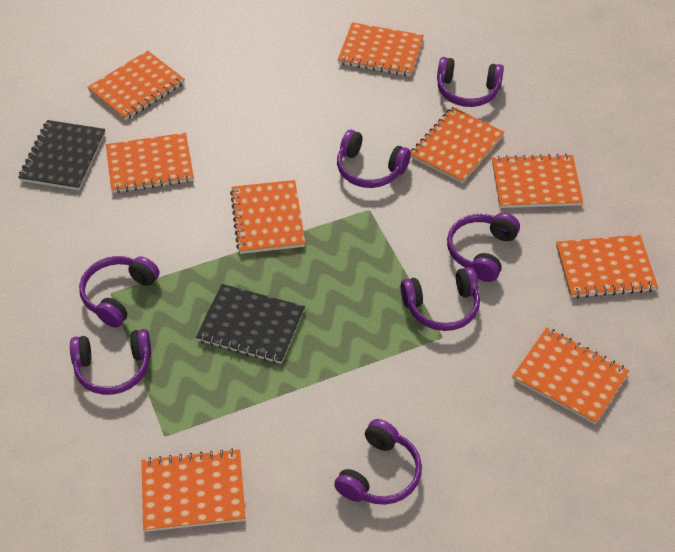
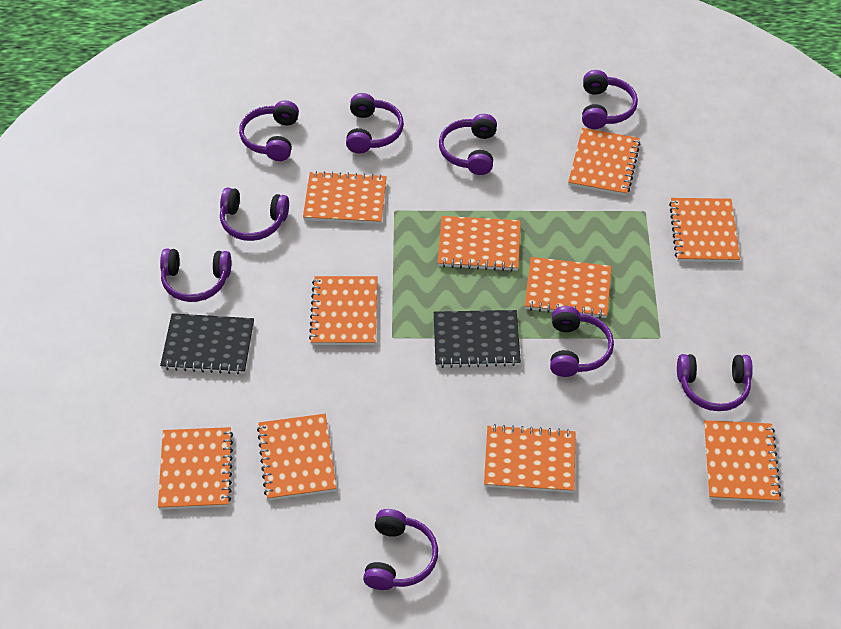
orange notebook: [87,50,185,120] [106,133,194,193] [142,449,245,532] [230,180,305,254] [338,22,424,77] [411,107,505,183] [492,154,583,208] [512,327,629,424] [556,235,658,298] = 9 -> [158,427,233,510] [257,414,336,500] [303,171,387,224] [309,276,377,345] [438,216,521,271] [484,424,576,493] [525,257,612,319] [568,128,640,196] [669,198,740,262] [704,420,781,503] = 10
purple headphones: [70,329,151,395] [79,256,160,328] [334,419,422,505] [337,130,411,188] [401,267,480,331] [437,57,504,107] [447,213,520,282] = 7 -> [160,249,231,302] [220,188,289,241] [239,100,299,161] [346,93,404,153] [363,509,438,590] [439,114,497,175] [550,306,614,377] [582,70,638,129] [677,354,753,411] = 9

